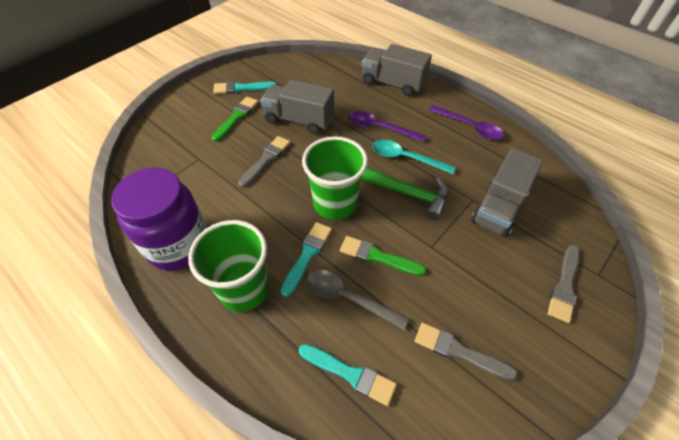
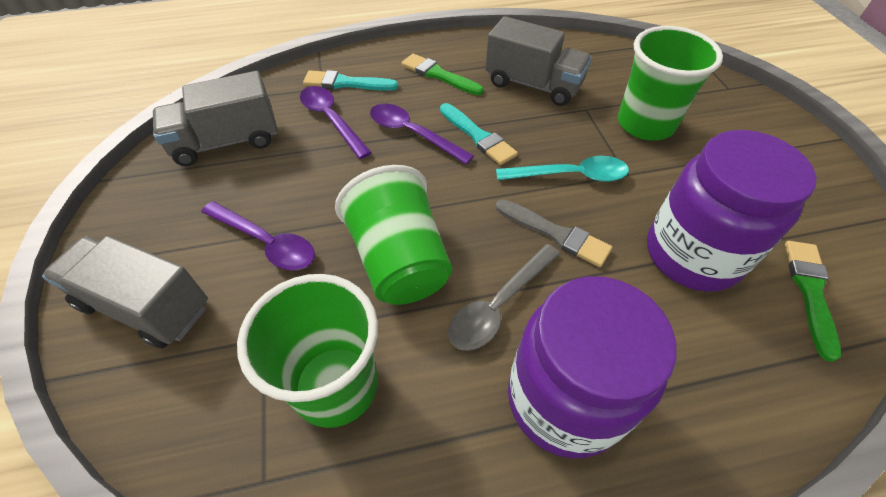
green cup: [188,220,270,312] [302,136,368,220] = 2 -> [237,274,378,428] [335,165,452,305] [618,26,723,140] = 3
green hammer: [361,167,449,220] = 1 -> none = 0
grey brush: [238,136,290,188] [415,323,518,381] [548,245,580,323] = 3 -> [496,199,612,267] = 1
purple jar: [111,168,207,270] = 1 -> [508,276,676,459] [647,130,817,292] = 2
purple spoon: [348,111,426,142] [428,105,504,140] = 2 -> [201,201,315,271] [300,86,372,159] [370,104,474,164] = 3
turquoise brush: [213,81,277,94] [280,222,332,297] [299,344,397,406] = 3 -> [303,70,398,91] [440,103,518,165] = 2

